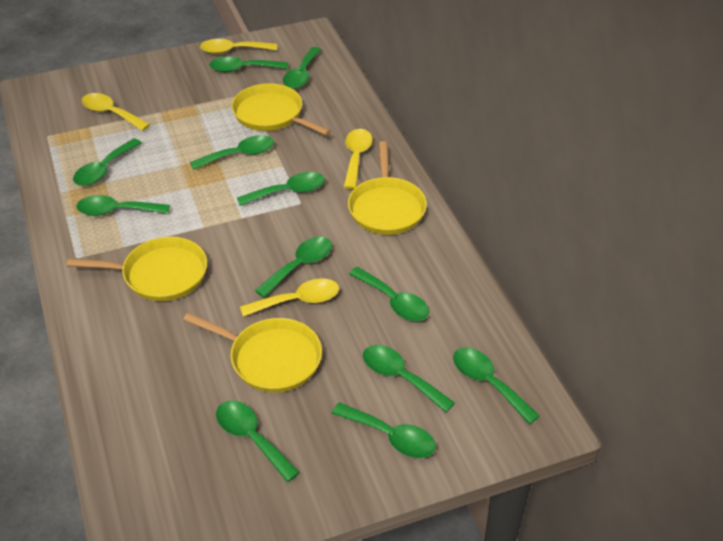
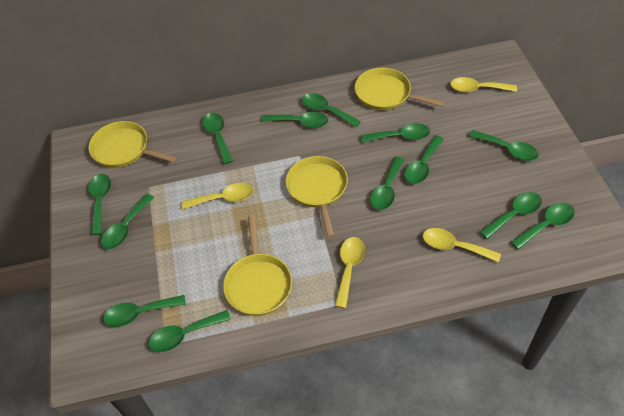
green spoon: [73,138,142,186] [76,195,170,216] [190,135,274,170] [209,57,288,72] [216,400,300,482] [237,172,325,206] [255,237,332,298] [283,47,321,89] [332,403,436,458] [349,267,429,321] [363,345,455,412] [453,347,540,424] = 12 -> [88,174,111,235] [101,194,154,249] [103,295,186,327] [149,310,231,352] [202,112,233,164] [262,112,328,128] [302,93,361,127] [361,123,430,143] [370,156,404,210] [404,135,444,184] [469,130,539,161] [480,192,542,239] [511,203,575,250] = 13

